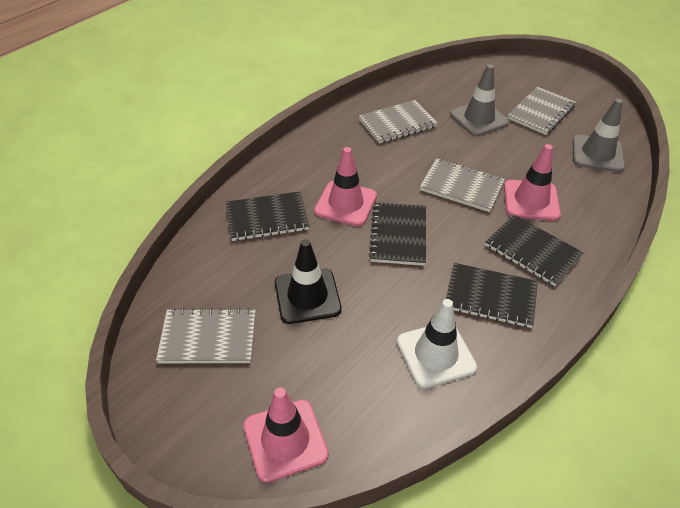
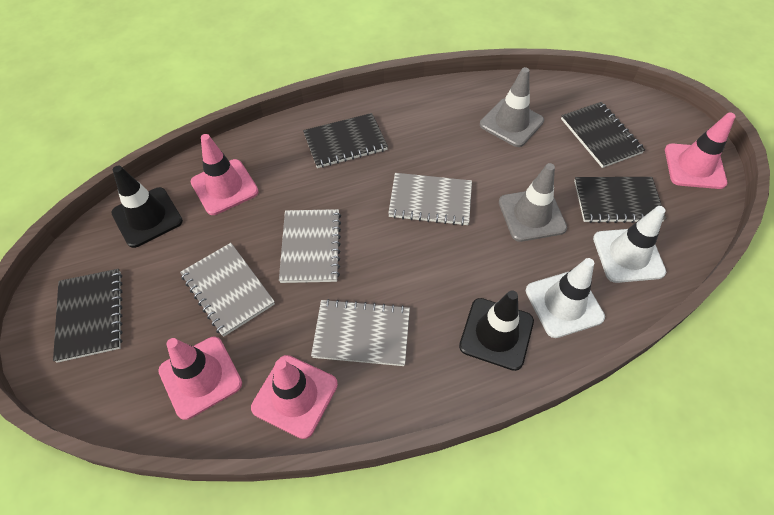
black traffic cone: [275,239,342,324] = 1 -> [111,166,183,248] [459,290,534,371] = 2
pink traffic cone: [244,388,329,483] [314,147,377,226] [504,144,561,221] = 3 -> [158,337,242,420] [191,134,259,215] [251,355,338,439] [665,112,736,189] = 4
white traffic cone: [397,299,477,389] = 1 -> [526,258,605,338] [593,206,666,283] = 2

